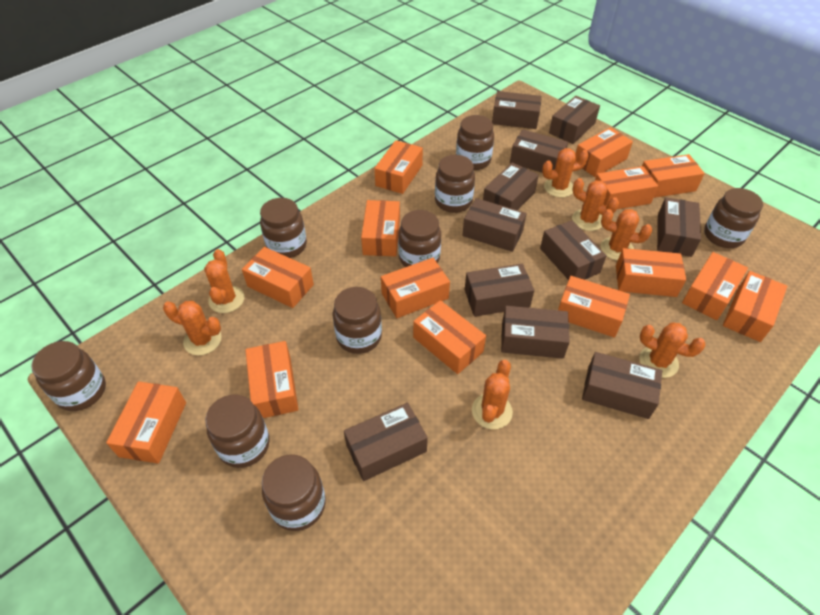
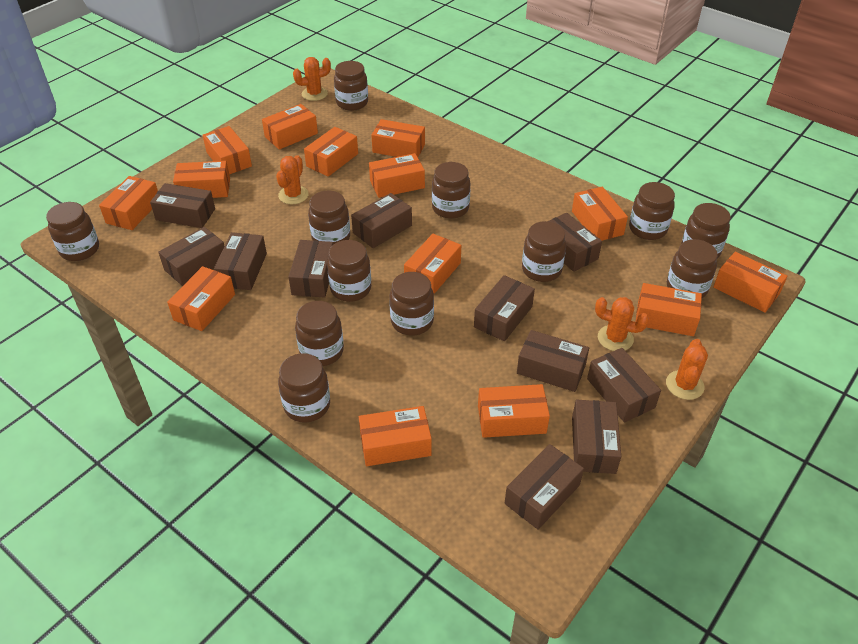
brown jar: [31,341,106,411] [205,395,270,468] [260,198,307,258] [262,454,326,531] [333,287,382,354] [398,210,441,267] [435,155,475,213] [456,115,494,170] [704,188,763,248] = 9 -> [46,202,99,261] [278,353,330,423] [295,301,344,366] [308,191,350,245] [327,240,371,302] [334,61,368,111] [390,272,434,336] [432,162,470,219] [522,221,566,282] [629,182,675,240] [667,239,718,298] [681,203,731,259] = 12
orange cactus: [163,301,221,355] [204,249,244,313] [472,360,513,429] [542,148,589,198] [572,178,619,231] [601,209,652,261] [639,323,706,378] = 7 -> [276,155,309,204] [293,57,331,101] [595,297,649,351] [666,339,708,400] = 4

